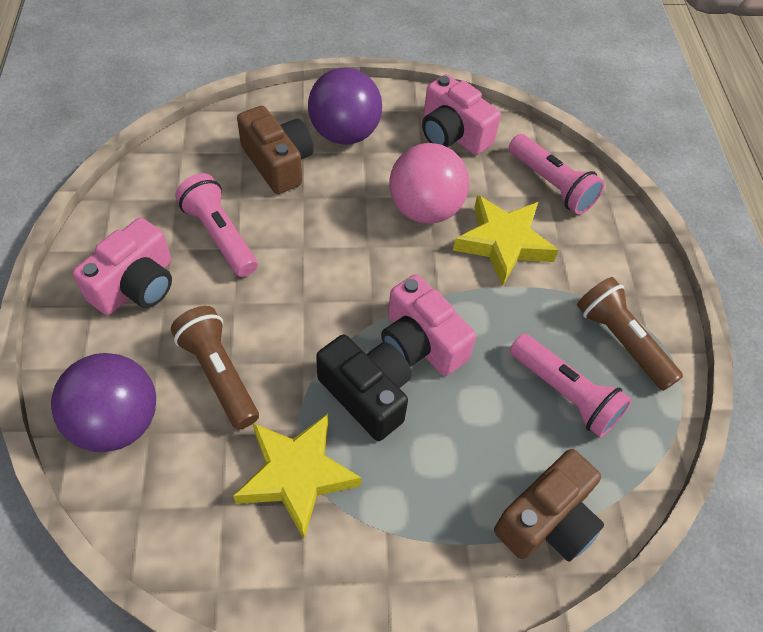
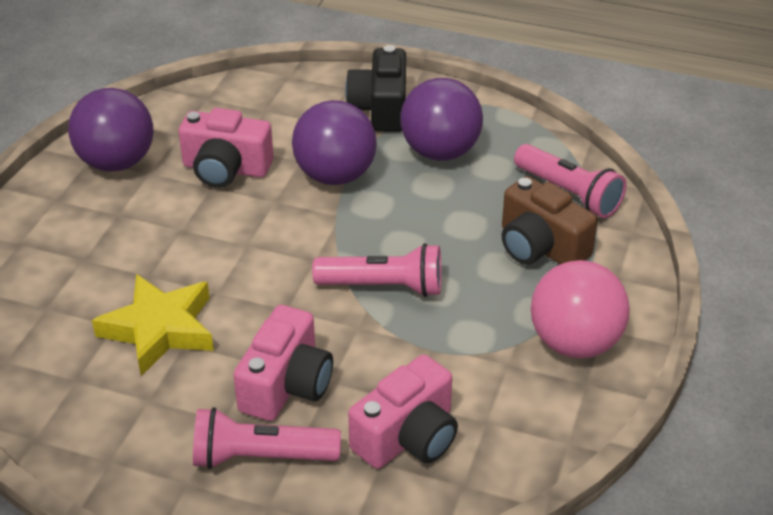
brown camera: [237,106,314,194] [494,449,604,562] = 2 -> [502,176,598,265] = 1
brown flashlight: [171,306,259,430] [577,277,683,391] = 2 -> none = 0
purple ball: [51,353,156,452] [308,68,382,145] = 2 -> [68,88,154,172] [292,100,377,185] [400,78,483,161] = 3
yellow star: [233,414,361,539] [453,195,559,286] = 2 -> [92,274,214,376] = 1

